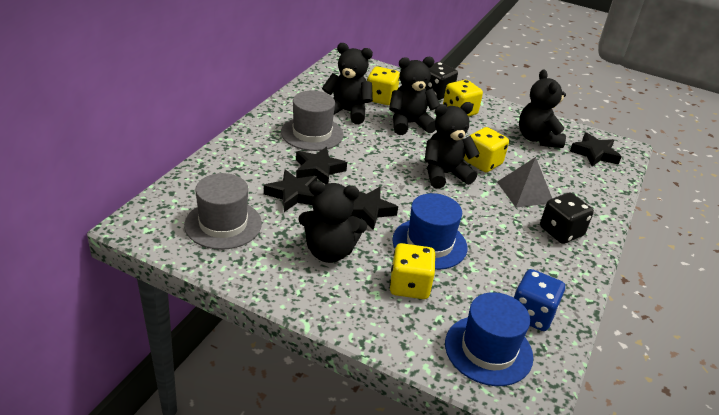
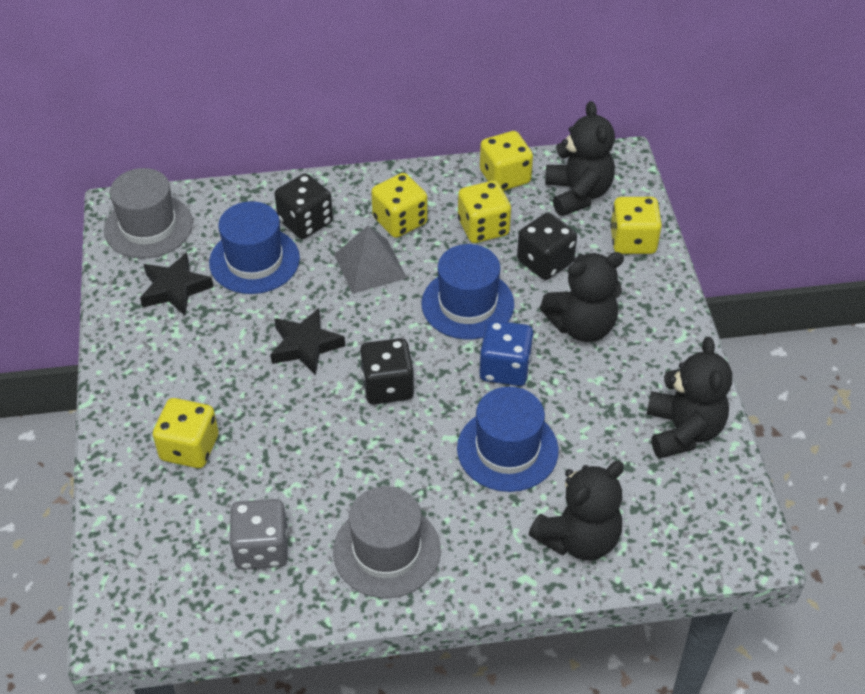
black dice: [425,62,458,100] [540,193,594,244] = 2 -> [274,173,333,239] [360,338,414,405] [517,213,577,280] = 3
black star: [264,169,317,212] [296,147,347,184] [350,187,398,230] [570,132,622,167] = 4 -> [140,252,213,315] [270,308,345,375] = 2
black teddy bear: [299,181,367,263] [322,43,373,124] [389,57,440,135] [425,102,480,189] [519,69,566,148] = 5 -> [529,461,624,560] [540,252,624,342] [545,101,615,216] [647,337,732,458] = 4
blue hat: [392,193,467,270] [445,292,533,386] = 2 -> [209,201,300,294] [422,244,514,339] [457,387,559,492] = 3
grey dice: none = 0 -> [229,499,288,570] = 1
yellow dice: [367,66,400,105] [390,243,436,299] [443,80,483,116] [464,127,509,172] = 4 -> [153,398,219,468] [371,173,428,238] [458,181,511,243] [480,131,533,191] [610,197,662,254] = 5

